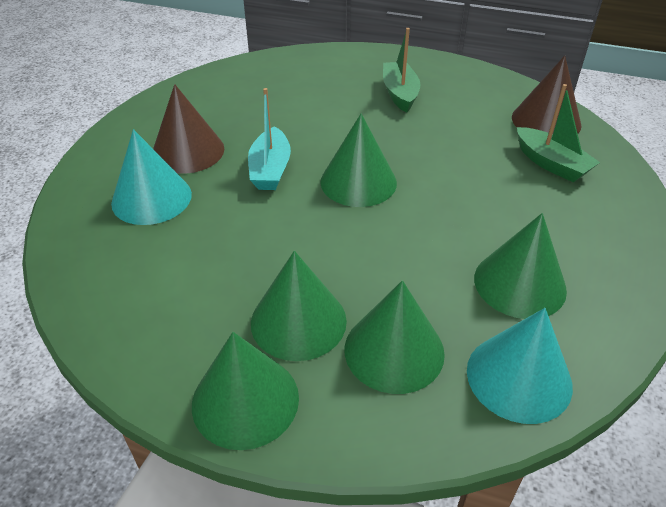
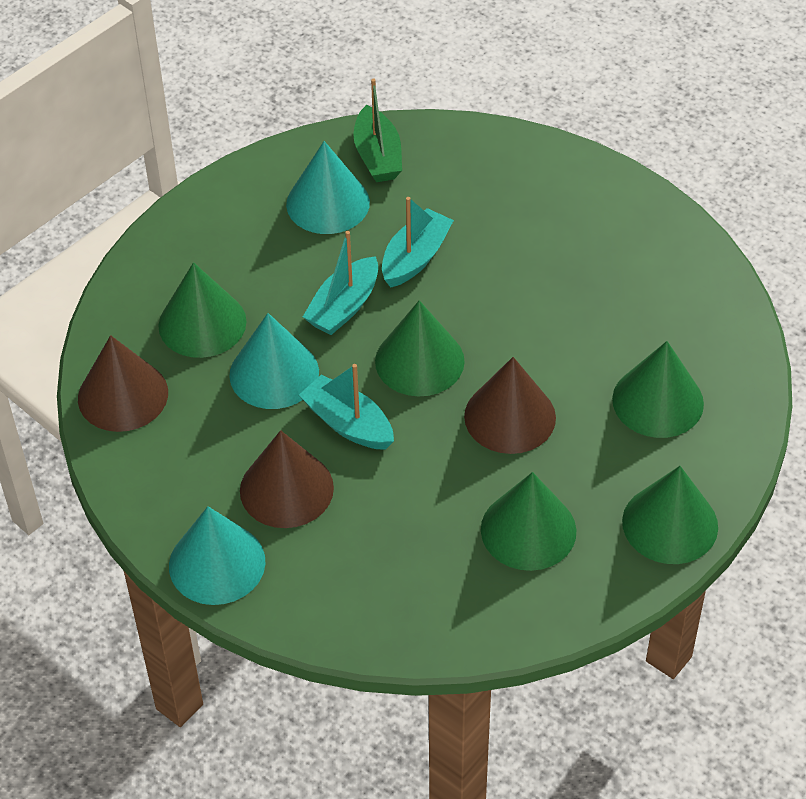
brown cone: [153,84,224,174] [512,56,582,133] = 2 -> [78,335,168,432] [240,430,334,528] [464,357,556,454] = 3
green boat: [383,28,421,113] [517,84,600,182] = 2 -> [353,79,402,182] = 1
turquoise boat: [248,88,291,190] = 1 -> [299,364,394,450] [303,231,378,335] [382,197,454,287] = 3
turquoise cone: [111,129,192,225] [467,308,573,424] = 2 -> [169,506,265,605] [229,313,319,409] [286,141,370,234] = 3

